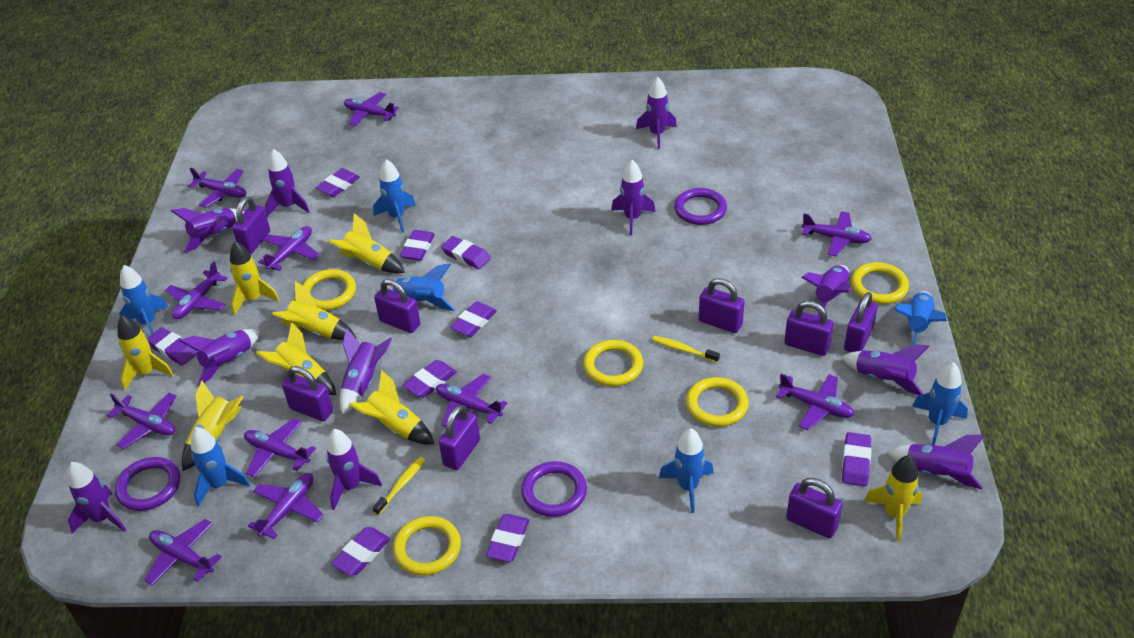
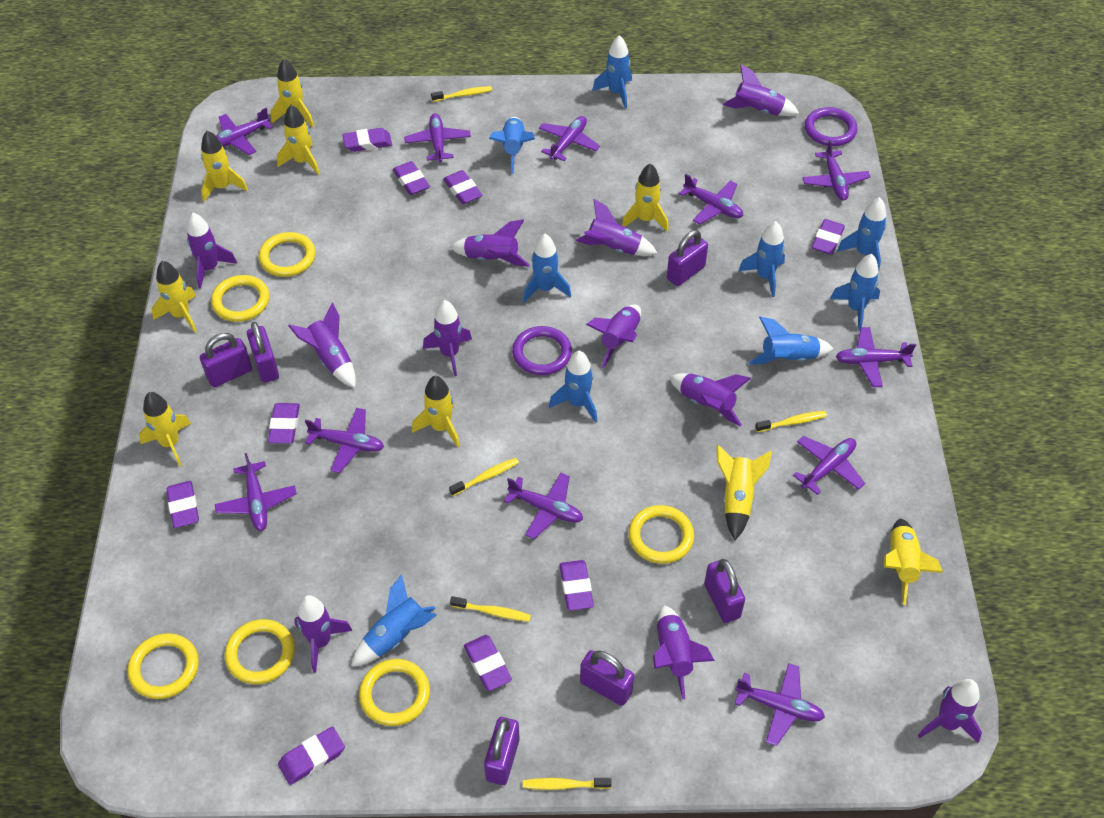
blue rocket: [119,265,168,335] [191,427,250,507] [373,159,416,233] [387,264,456,311] [659,428,713,513] [895,291,947,345] [912,362,968,445] = 7 -> [352,574,437,666] [489,117,535,174] [523,234,571,303] [549,351,597,423] [592,35,632,109] [739,221,785,297] [749,316,834,365] [830,254,880,330] [837,197,886,272] = 9
purple padlock: [232,197,270,254] [282,366,333,421] [374,279,420,333] [439,405,480,470] [699,278,745,333] [784,301,834,356] [786,478,843,538] [844,292,878,352] = 8 -> [200,333,252,387] [247,322,279,383] [484,717,520,785] [580,650,634,706] [667,230,708,286] [704,559,745,623] = 6
purple ring: [115,457,180,511] [521,461,587,517] [674,188,727,225] = 3 -> [512,326,572,375] [805,107,857,146] = 2
yellow ring: [303,269,356,310] [393,516,461,576] [583,340,643,386] [686,377,749,427] [851,262,909,304] = 5 -> [128,633,199,699] [211,275,270,322] [225,619,295,684] [259,232,316,277] [359,659,430,726] [628,505,694,564] = 6
yellow rocket: [117,315,174,391] [182,381,244,471] [230,241,279,315] [256,322,336,395] [272,281,356,340] [328,213,405,273] [349,370,434,444] [864,455,922,542] = 8 -> [139,392,191,466] [152,261,197,333] [201,130,248,202] [271,59,314,127] [277,105,320,175] [412,376,460,447] [622,163,669,232] [717,445,772,540] [884,518,943,605] = 9
yellow toothbrush: [373,457,425,515] [652,336,720,363] = 2 -> [431,86,492,102] [449,458,519,496] [450,596,531,622] [523,778,612,790] [755,411,827,432] = 5

